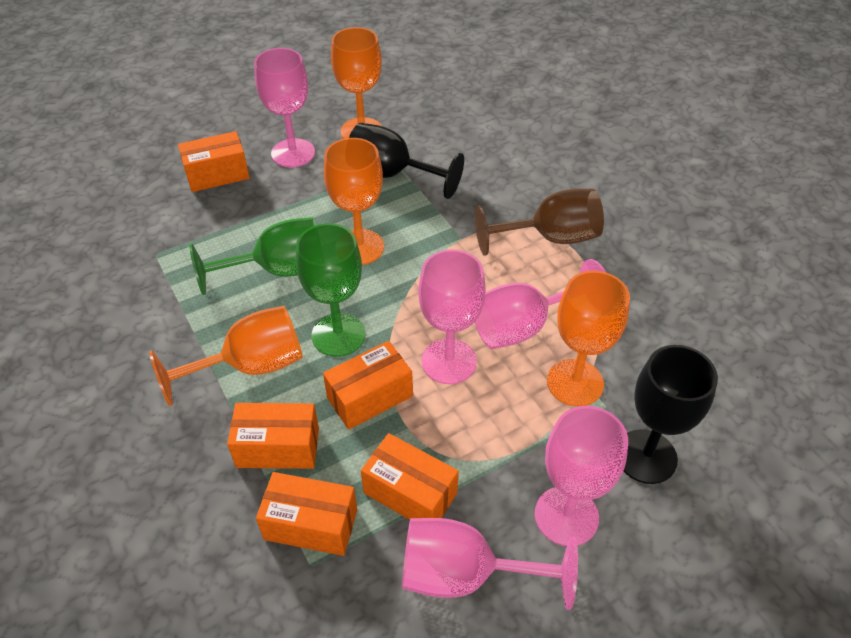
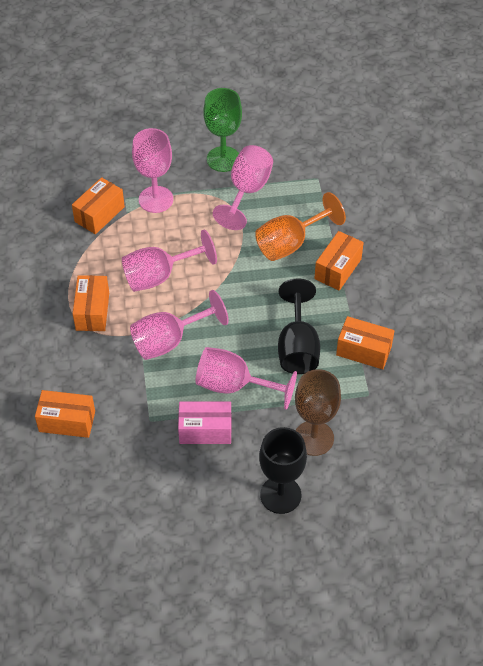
green goblet: [189,217,316,295] [296,223,366,357] = 2 -> [203,88,242,172] = 1
orange goblet: [149,306,303,406] [324,138,384,265] [331,27,382,139] [547,271,630,407] = 4 -> [255,192,346,261] = 1
pink box: none = 0 -> [178,402,232,444] = 1

